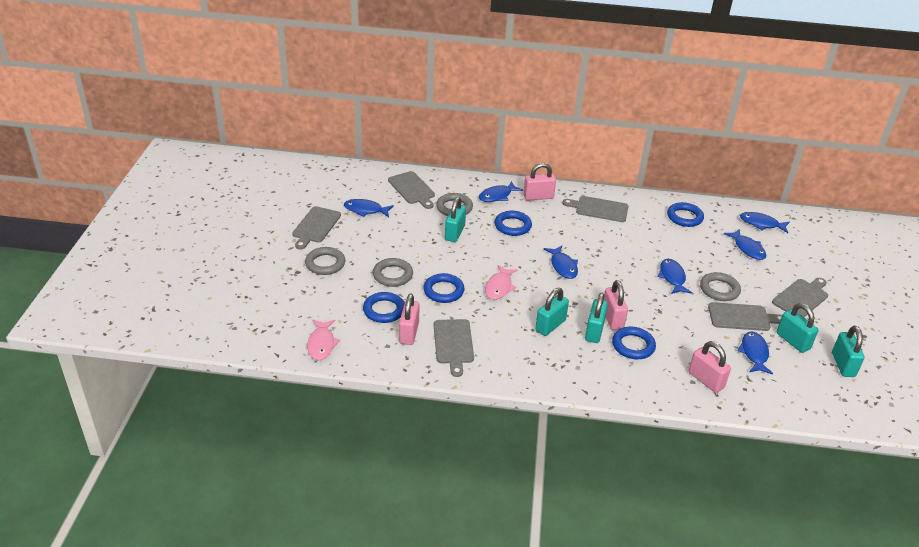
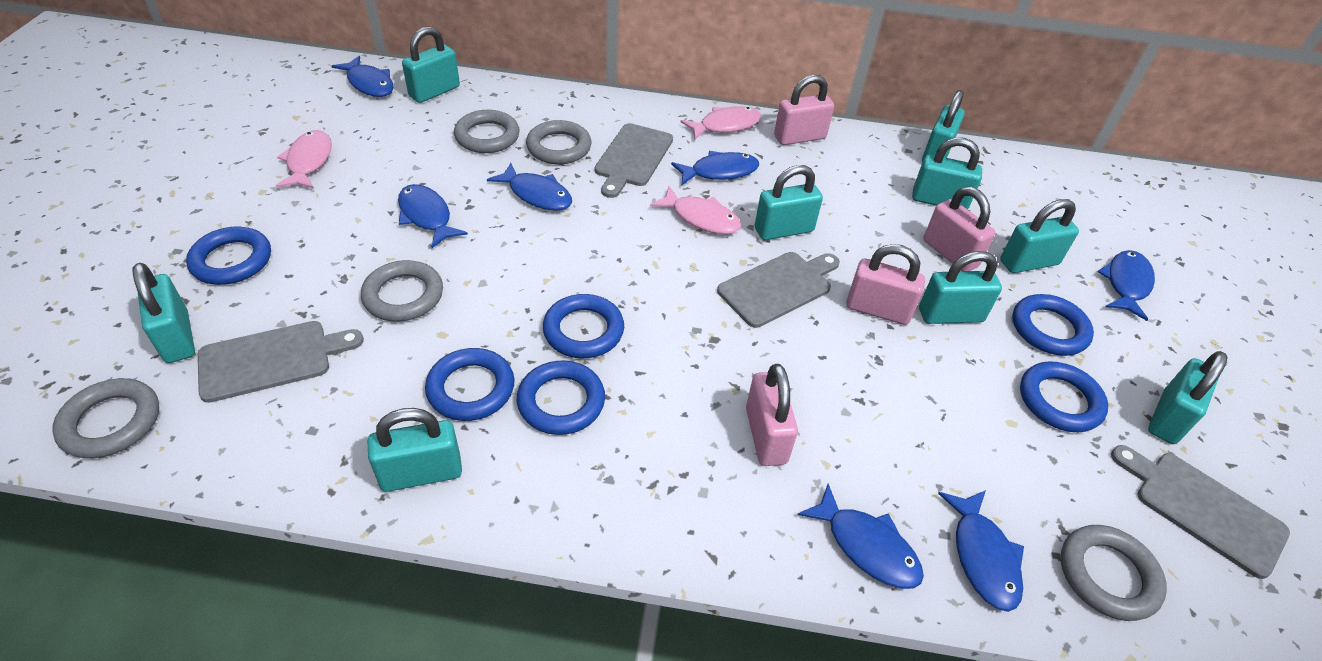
blue ring: [363,292,404,323] [423,273,465,303] [495,211,532,236] [612,327,656,359] [667,202,704,227] = 5 -> [186,227,271,285] [425,348,515,421] [517,360,605,435] [543,294,624,358] [1013,294,1094,356] [1020,361,1108,432] = 6
grey cutting board: [292,206,341,250] [388,171,435,209] [434,319,474,377] [562,196,629,222] [708,302,782,331] [772,278,828,317] = 6 -> [198,321,364,403] [595,123,673,198] [717,252,840,328] [1111,445,1290,579] = 4
grey ring: [305,247,345,275] [373,258,413,287] [436,193,473,216] [700,272,741,301] = 4 -> [52,378,159,458] [361,260,443,321] [454,110,520,153] [526,120,592,164] [1061,525,1167,621] = 5
pink fish: [307,320,340,360] [485,265,518,300] = 2 -> [275,130,332,189] [650,186,741,234] [681,106,761,140] = 3
turquoise padlock: [445,197,466,242] [535,288,569,336] [585,293,608,343] [777,303,818,353] [832,326,865,377] = 5 -> [133,263,195,363] [368,408,462,492] [402,27,460,103] [755,165,823,240] [912,137,982,210] [919,251,1002,324] [922,90,965,162] [1000,199,1079,273] [1148,351,1228,444] = 9

